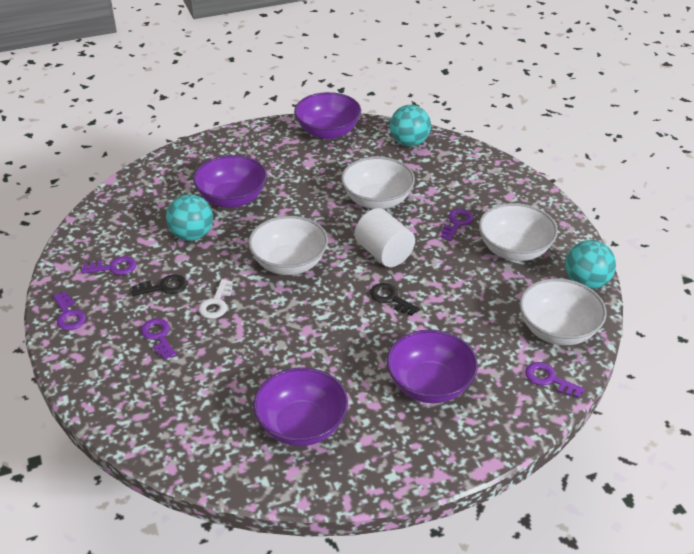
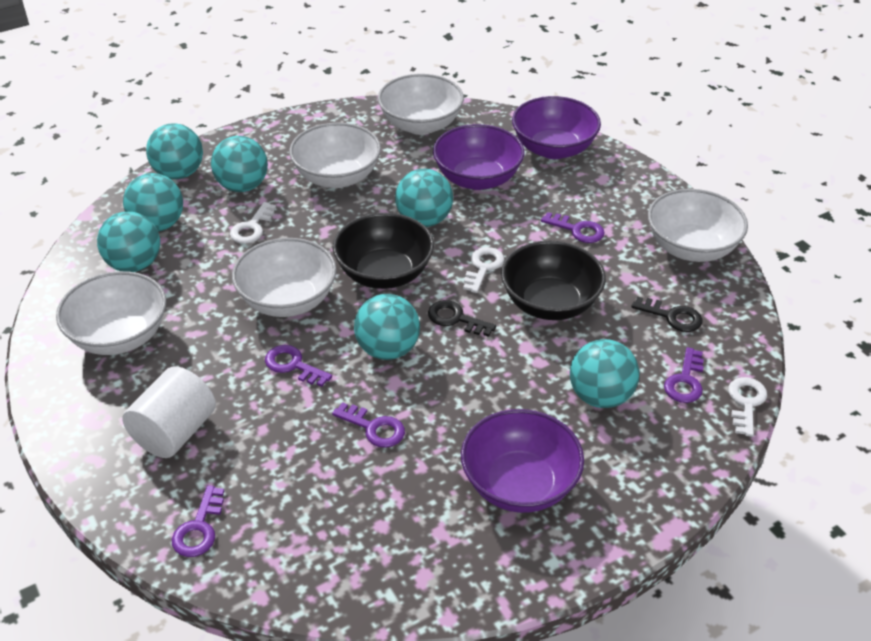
black bowl: none = 0 -> [333,213,434,289] [501,241,606,320] = 2
purple bowl: [193,155,267,208] [253,367,348,446] [294,92,361,140] [387,330,478,403] = 4 -> [433,124,524,190] [461,409,584,513] [512,96,601,159] = 3
turquoise ball: [166,194,213,241] [390,105,431,147] [565,240,616,289] = 3 -> [97,211,160,272] [123,173,183,232] [146,124,203,179] [211,136,268,192] [354,294,420,360] [395,169,453,227] [570,339,640,408] = 7
white bowl: [248,216,328,275] [341,157,415,209] [479,203,558,261] [520,278,607,345] = 4 -> [56,271,166,355] [232,238,337,317] [289,123,381,188] [378,74,464,135] [648,189,748,262] = 5
white key: [199,279,233,319] = 1 -> [230,202,276,244] [463,247,504,293] [728,377,767,437] = 3

